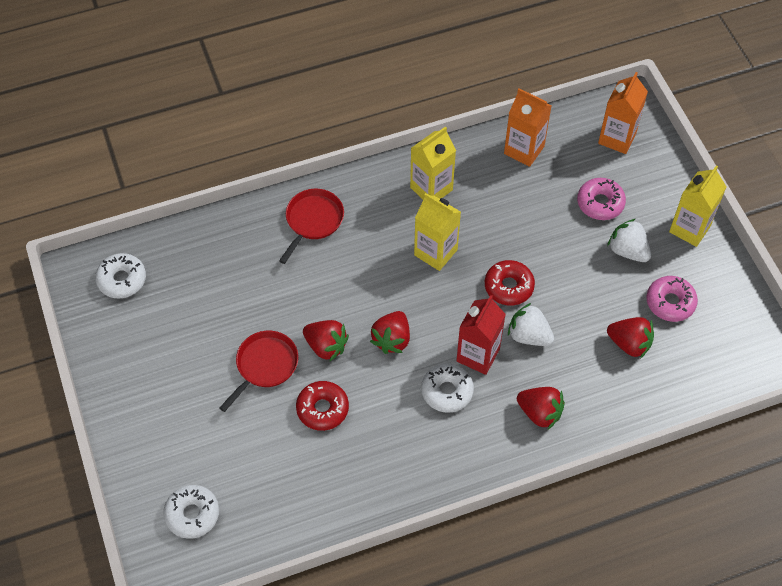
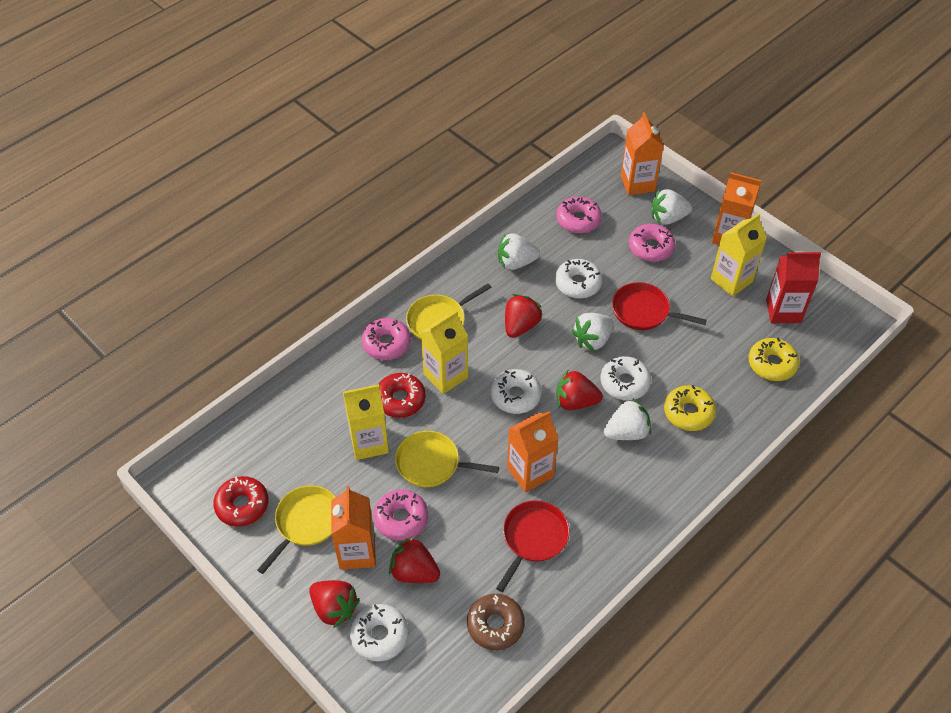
brown donut: none = 0 -> [467,594,525,650] = 1
orange carton: [504,88,551,167] [598,72,648,154] = 2 -> [331,486,376,570] [507,411,558,493] [621,112,664,195] [712,172,761,245] = 4
pink donut: [577,178,626,220] [646,276,698,322] = 2 -> [362,318,411,360] [373,489,428,541] [557,197,602,233] [629,224,675,262] = 4
white donut: [95,253,146,298] [163,485,219,539] [421,363,474,413] = 3 -> [350,604,409,661] [491,369,541,414] [555,259,602,298] [601,356,651,400] = 4
white strawberry: [508,303,554,346] [607,219,651,262] = 2 -> [498,233,540,270] [571,313,614,351] [604,398,651,440] [651,189,692,225] = 4
yellow donut: none = 0 -> [664,385,716,431] [749,338,800,381] = 2
yellow pan: none = 0 -> [257,485,336,574] [395,431,499,487] [406,283,492,340] = 3

